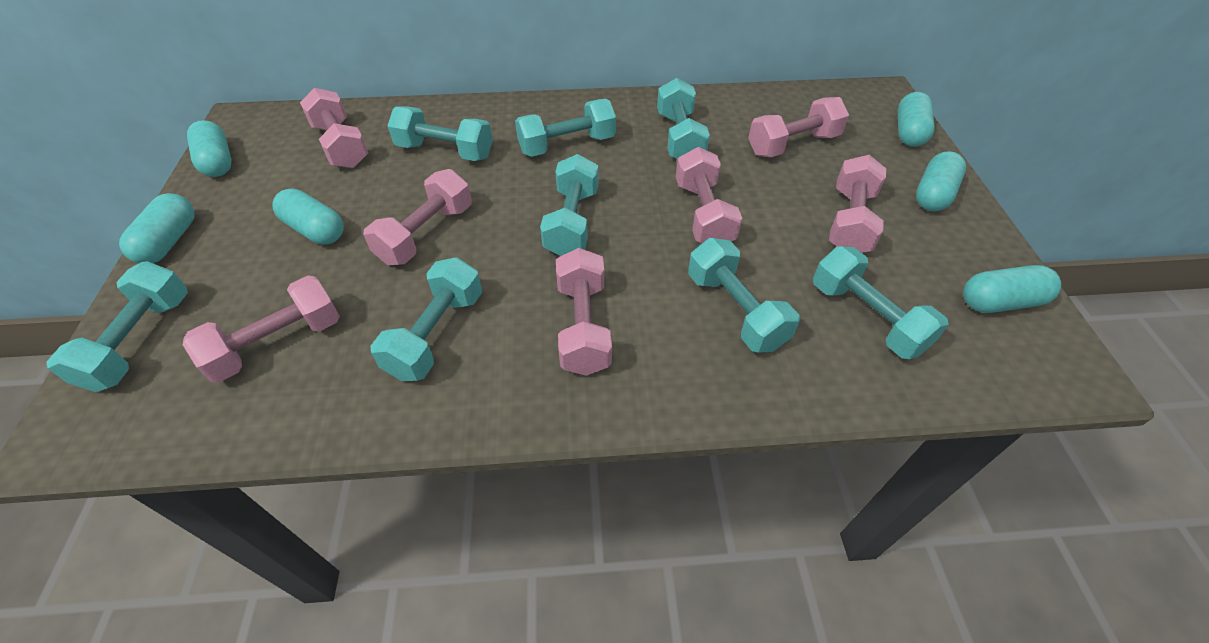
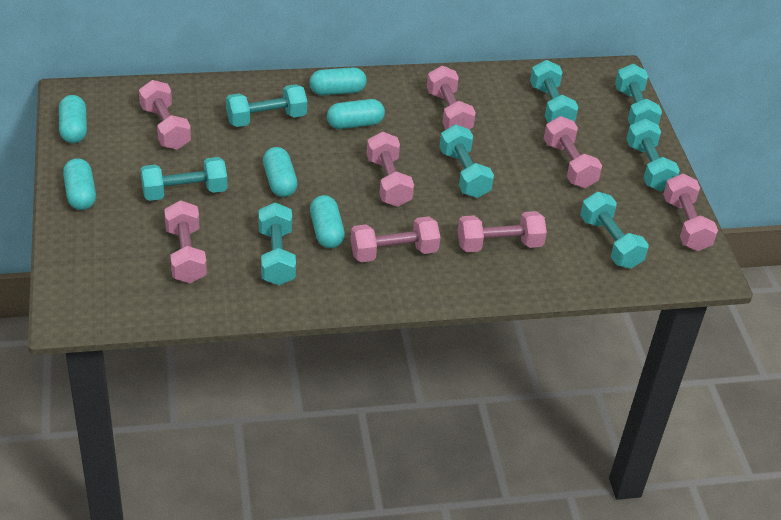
pink dumbbell: [183,276,340,383] [300,88,368,168] [363,169,472,265] [556,248,612,376] [676,147,742,243] [748,97,849,157] [829,155,886,253] = 7 -> [139,80,191,150] [164,200,207,283] [350,216,441,262] [366,132,414,207] [427,66,476,130] [458,211,547,252] [544,116,602,188] [663,173,718,251] = 8

